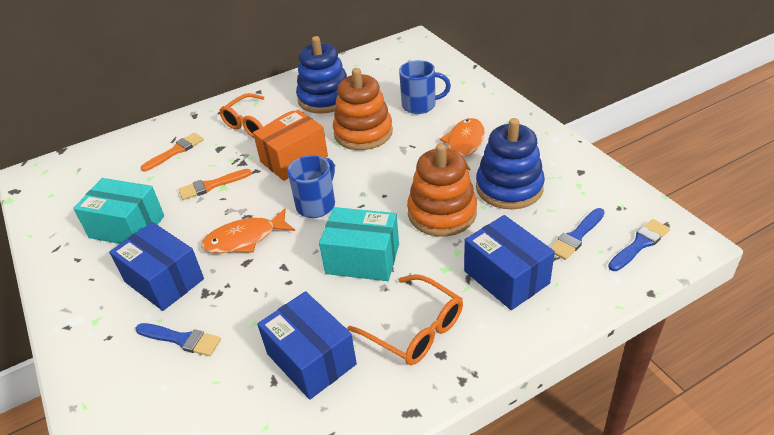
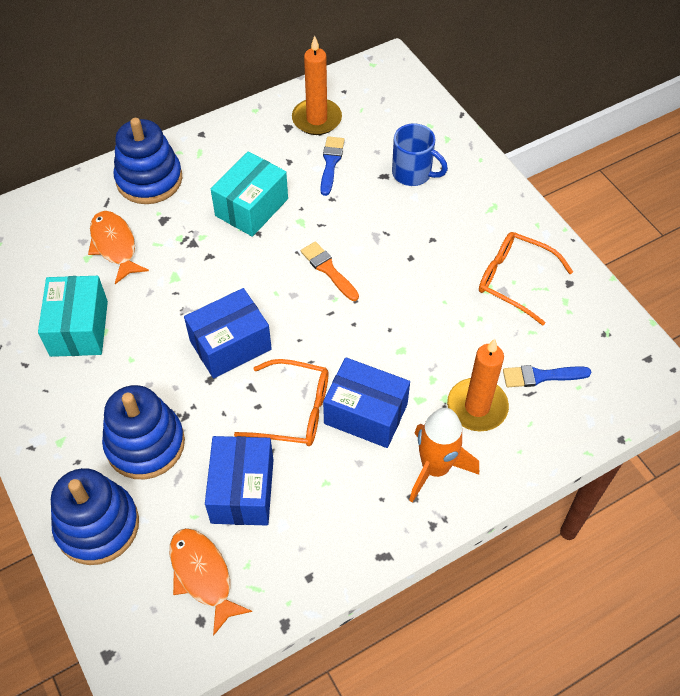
blue brush: [135,323,221,356] [550,208,605,260] [608,219,670,271] = 3 -> [320,136,344,196] [503,365,591,387] = 2
blue mug: [287,155,335,218] [399,60,451,114] = 2 -> [392,124,448,186] = 1
blue stacking toy: [296,36,347,114] [476,118,545,209] = 2 -> [51,468,139,565] [102,385,185,479] [113,118,182,204] = 3
orange box: [253,110,328,181] = 1 -> none = 0
orange brush: [141,133,204,171] [178,169,252,200] = 2 -> [301,241,359,301] = 1
orange candle: none = 0 -> [292,36,342,135] [447,338,509,431] = 2
orange rocket: none = 0 -> [409,408,479,503] = 1
orange stacking toy: [333,68,393,150] [407,143,477,236] = 2 -> none = 0

